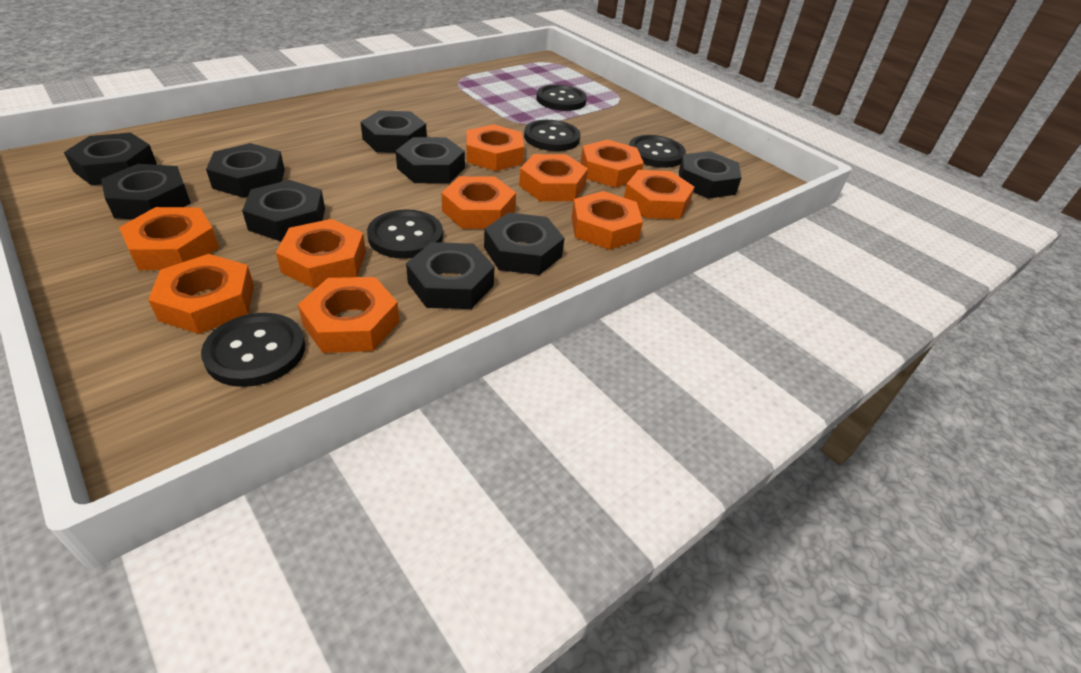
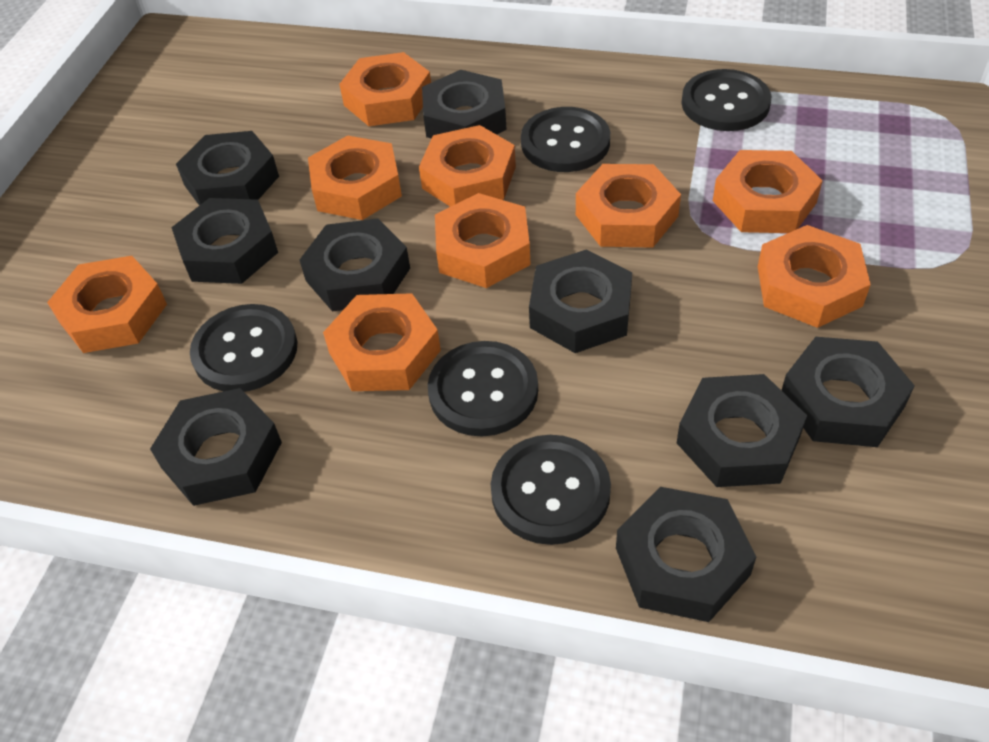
orange nut: [119,207,219,270] [148,254,254,334] [276,219,366,289] [298,277,400,353] [441,176,516,229] [466,124,524,171] [519,154,588,201] [572,191,643,250] [580,140,644,188] [624,170,694,220] = 10 -> [47,256,167,353] [308,135,402,220] [323,293,441,391] [339,52,431,126] [419,125,516,207] [435,193,531,288] [576,164,681,248] [713,150,823,233] [758,225,871,328] = 9

